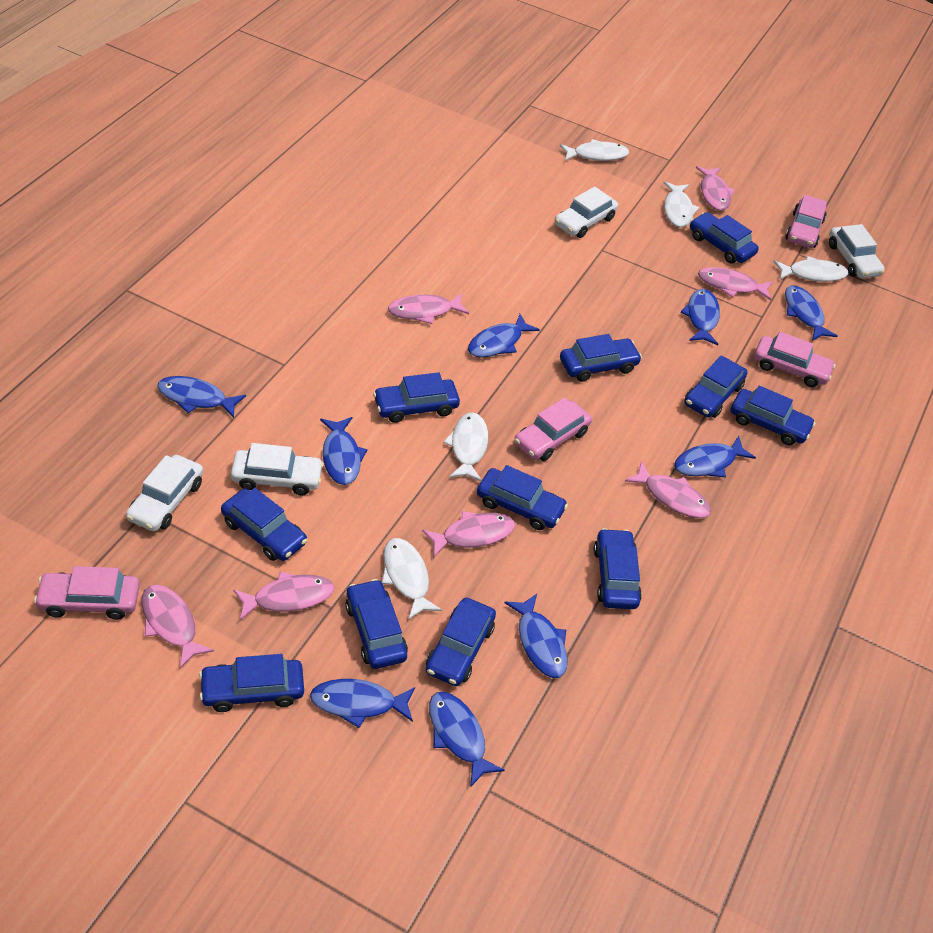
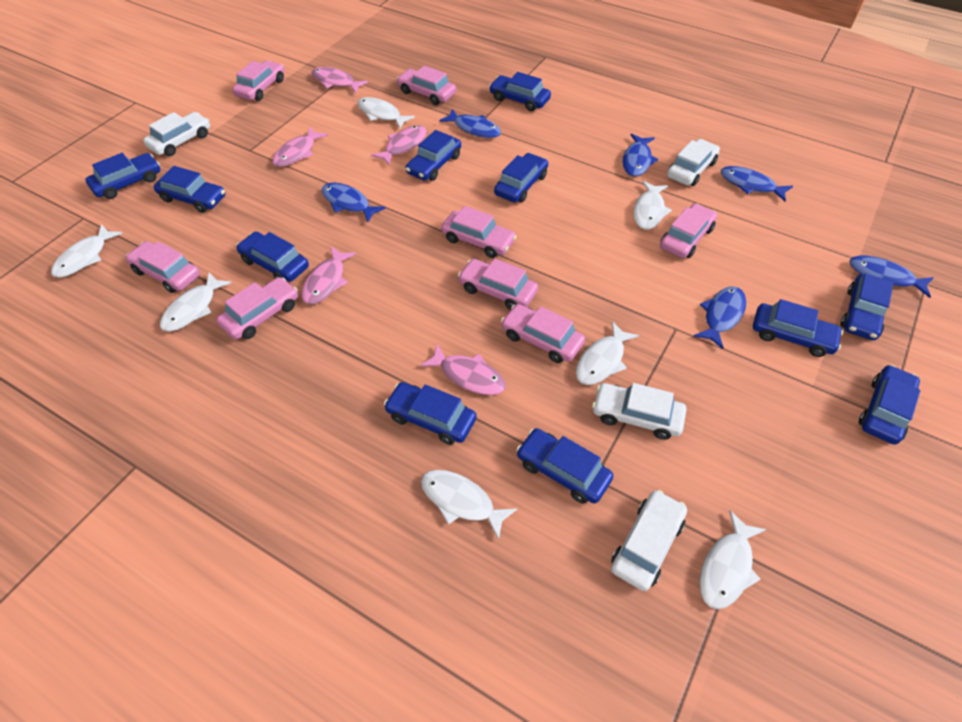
blue fish: [157,376,246,418] [310,679,415,728] [320,417,368,485] [429,692,505,787] [468,314,540,357] [504,594,568,678] [674,436,756,478] [680,289,720,345] [785,285,838,341] = 9 -> [322,183,386,222] [439,109,501,138] [622,134,658,176] [694,286,746,349] [721,166,793,202] [849,256,934,298] = 6
pink car: [34,566,140,620] [514,398,592,461] [754,332,836,387] [786,195,827,248] = 4 -> [126,241,200,293] [217,277,298,339] [232,60,284,101] [397,66,456,105] [441,206,517,258] [458,259,538,310] [501,304,585,363] [660,204,717,258] = 8
pink fish: [141,585,214,668] [233,572,334,620] [388,293,469,324] [422,511,515,557] [625,461,711,518] [696,166,735,211] [698,267,773,301] = 7 -> [272,127,328,167] [302,246,356,304] [311,67,368,94] [371,126,427,165] [420,344,506,395] = 5
white fish: [382,538,442,620] [443,412,488,481] [560,139,629,161] [664,181,699,228] [774,256,848,282] = 5 -> [51,224,123,278] [160,272,232,332] [357,97,415,128] [421,470,517,540] [576,321,639,385] [633,181,672,230] [700,510,766,609] = 7

